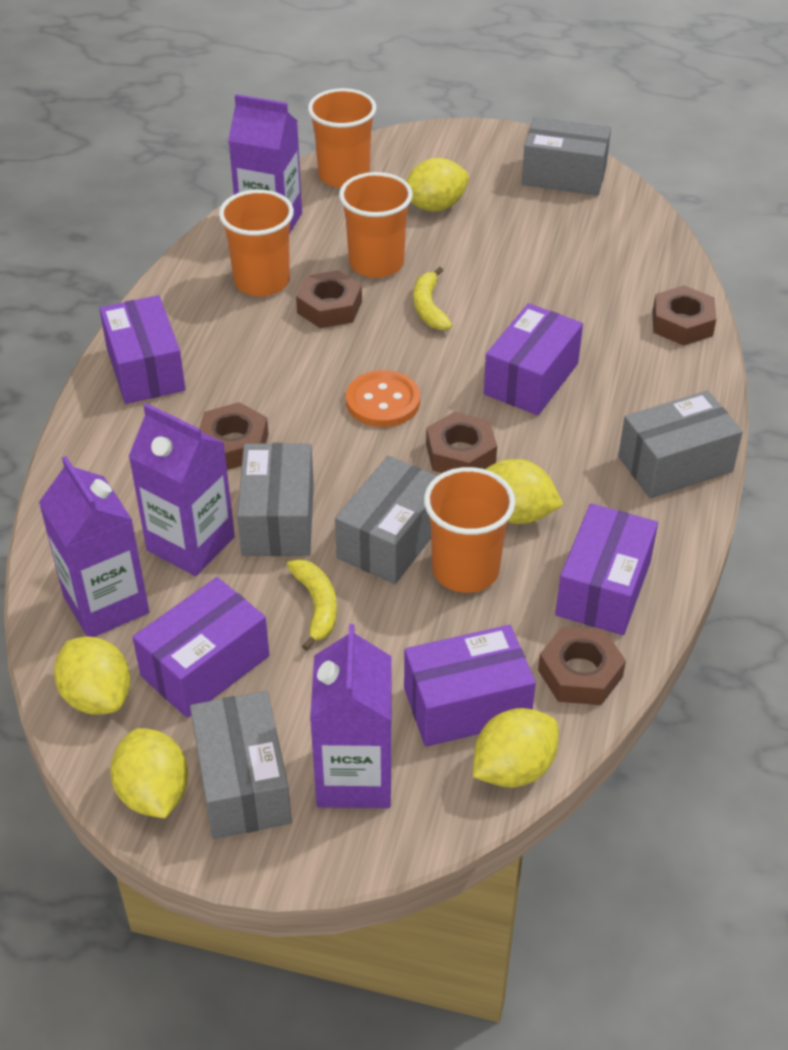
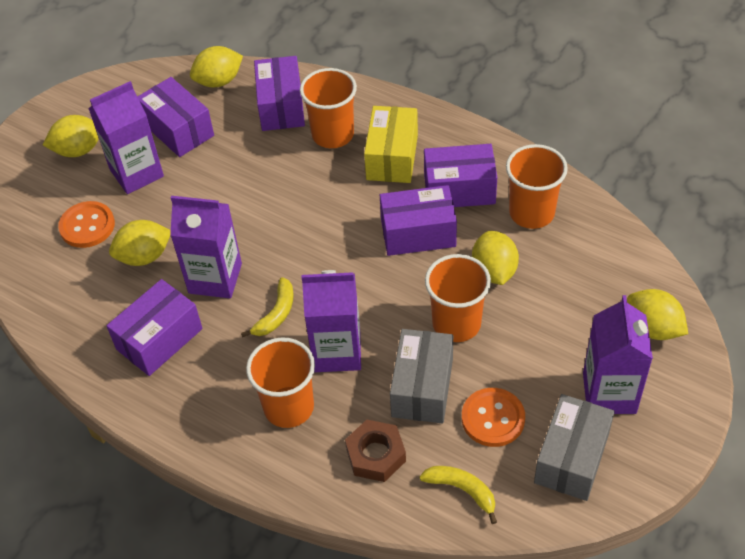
brown nut: [199,402,269,470] [296,270,362,328] [426,412,497,473] [538,626,626,705] [652,285,716,346] = 5 -> [345,420,406,482] = 1
grey box: [190,691,292,839] [237,443,314,556] [335,456,437,584] [522,117,611,196] [618,390,743,499] = 5 -> [390,329,453,423] [534,394,615,501] = 2
orange button: [346,370,420,427] = 1 -> [58,201,115,248] [462,388,525,447] = 2
yellow box: none = 0 -> [364,106,418,183] = 1

